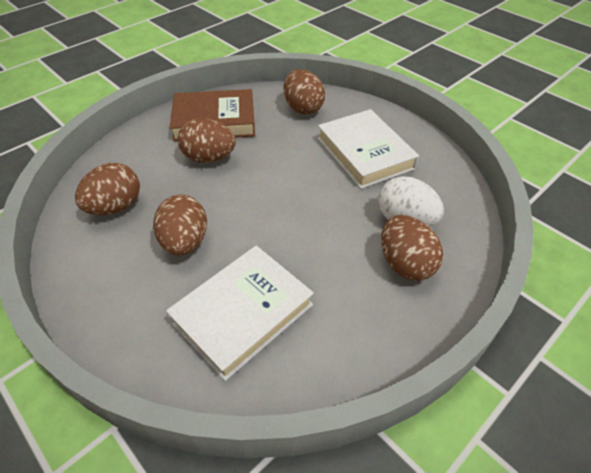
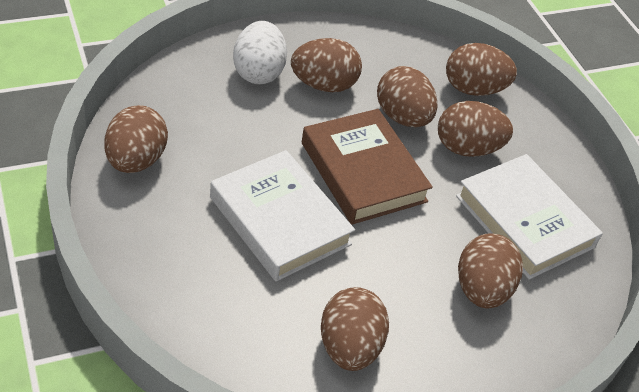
brown egg: [75,163,140,215] [153,195,207,256] [178,118,236,163] [284,69,325,115] [381,215,443,281] = 5 -> [104,105,168,173] [291,38,362,92] [321,287,389,371] [377,66,438,127] [438,101,513,157] [446,43,517,96] [458,233,523,308] = 7

